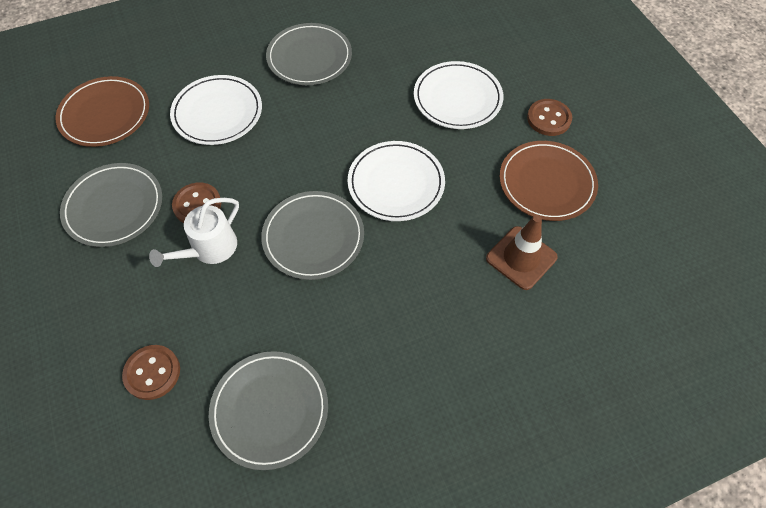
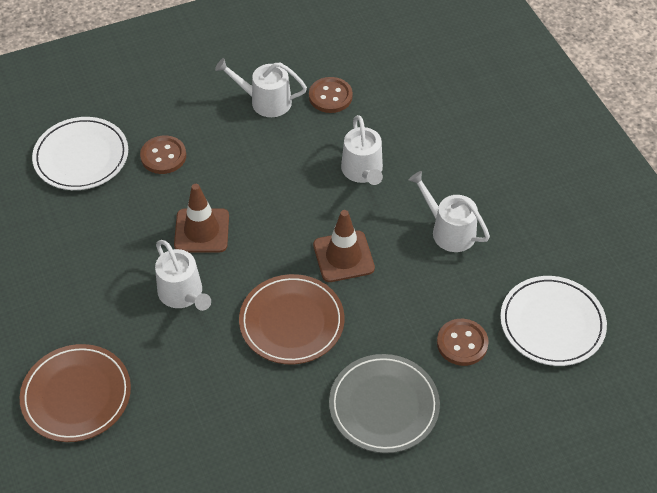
brown traffic cone: [486,215,558,290] = 1 -> [174,184,229,253] [313,210,375,282] = 2
grey plate: [60,163,162,247] [209,351,328,470] [261,191,364,280] [266,23,352,85] = 4 -> [329,354,440,453] = 1
white plate: [170,75,262,145] [348,141,445,221] [414,61,503,129] = 3 -> [32,117,128,190] [500,276,607,366] = 2
white watering can: [149,198,239,267] = 1 -> [155,240,211,311] [215,58,307,117] [341,115,383,185] [409,171,490,252] = 4

